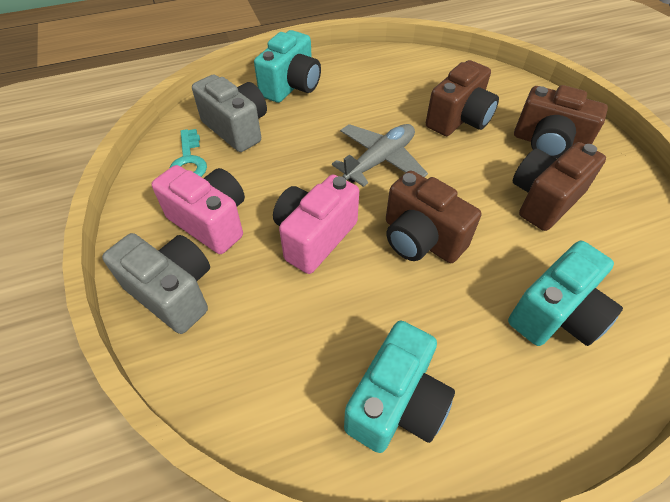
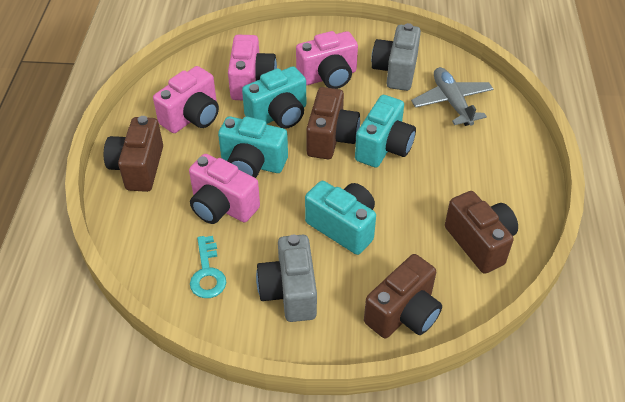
pink camera: [151,165,245,254] [273,174,359,274] = 2 -> [153,66,219,133] [189,154,260,224] [228,35,277,100] [296,31,358,89] = 4
turquoise camera: [254,30,321,103] [344,321,455,453] [508,241,623,346] = 3 -> [218,116,288,178] [242,66,306,129] [305,181,376,255] [355,95,416,168] = 4

